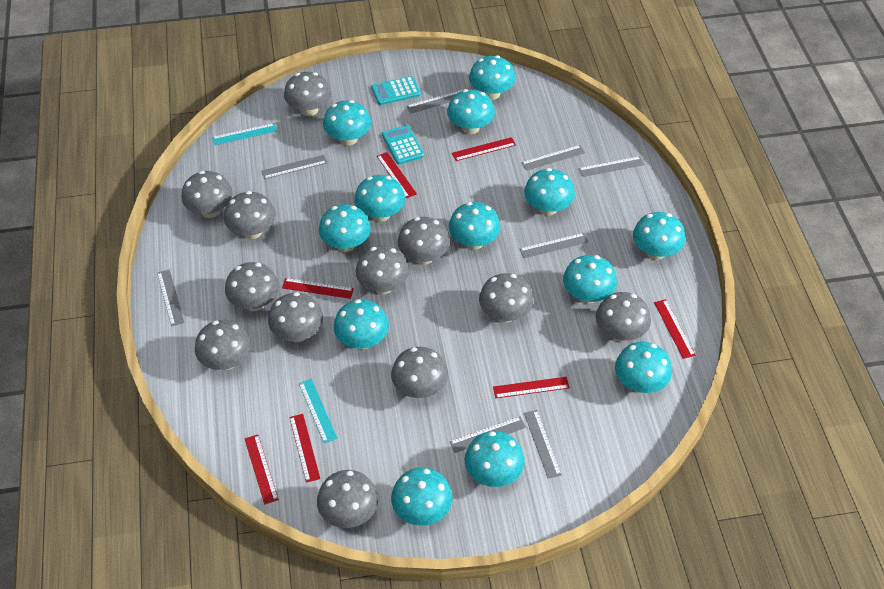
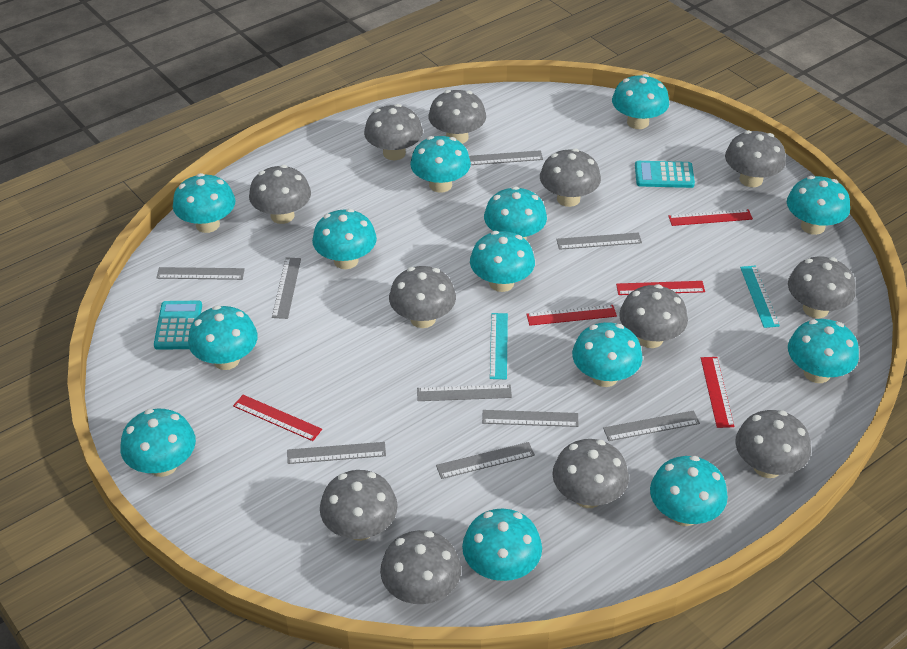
grey ruler: [157,269,184,326] [261,155,327,179] [407,89,464,113] [449,416,526,453] [520,233,588,258] [521,145,585,171] [524,410,562,478] [579,156,644,177] = 8 -> [156,267,245,280] [272,258,301,319] [287,442,386,464] [417,384,512,401] [436,442,535,479] [469,150,543,165] [482,410,578,427] [556,232,642,250] [603,410,700,441] = 9
red ruler: [245,435,279,504] [282,278,354,299] [289,414,320,483] [377,152,417,198] [452,137,516,161] [493,377,570,398] [654,299,696,359] = 7 -> [233,395,322,441] [526,305,617,326] [616,281,705,295] [668,209,753,226] [701,357,734,428] = 5

